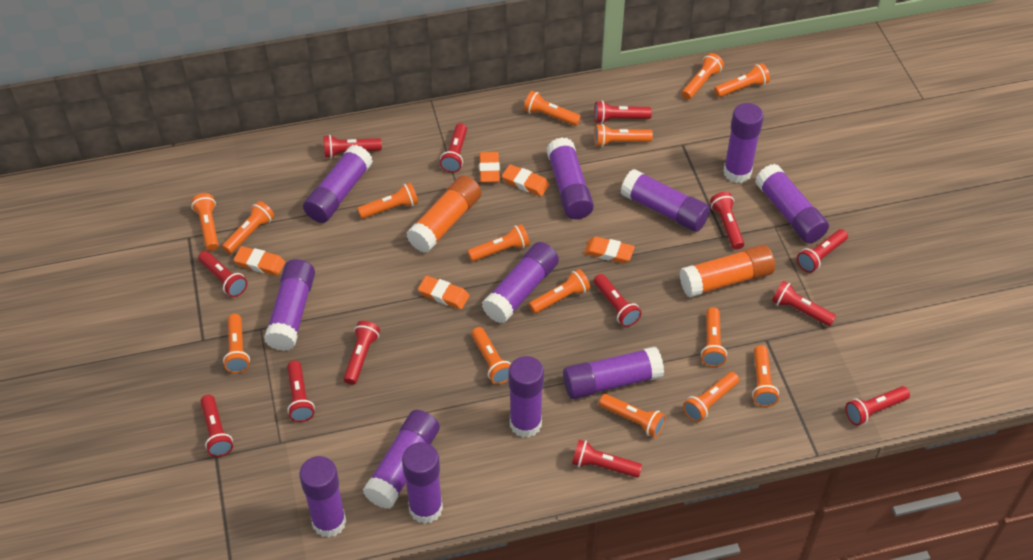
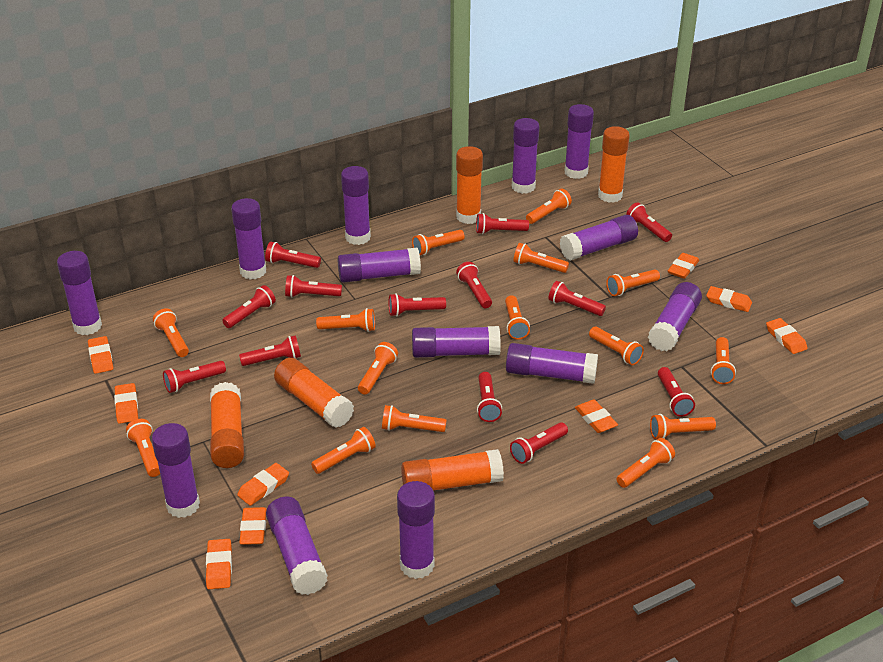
orange eraser: [233,246,285,276] [418,276,470,309] [479,152,500,183] [502,164,550,196] [584,236,635,263] = 5 -> [88,336,113,374] [114,383,138,424] [206,539,232,589] [237,463,289,506] [239,507,267,545] [575,400,618,433] [668,253,699,279] [706,286,752,312] [766,318,808,354] = 9
orange glue stick: [407,175,481,253] [680,245,775,298] = 2 -> [210,382,244,468] [274,358,354,428] [401,449,504,491] [456,146,483,224] [598,126,630,203] = 5
purple glue stick: [264,259,315,351] [299,456,346,538] [303,145,373,223] [363,410,440,509] [402,442,443,524] [482,242,559,323] [509,356,544,438] [547,137,594,219] [563,346,664,399] [621,169,710,232] [723,103,764,183] [755,164,829,243] = 12 -> [57,251,102,335] [152,423,200,518] [231,198,266,280] [266,496,328,595] [338,248,421,283] [341,166,371,245] [397,481,435,579] [412,326,501,358] [506,343,598,384] [512,118,539,194] [560,215,638,261] [565,104,594,179] [648,282,702,351] = 13

